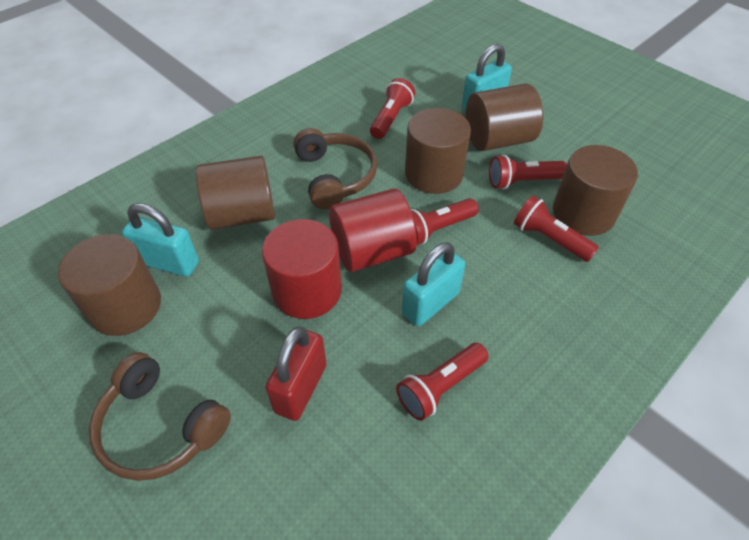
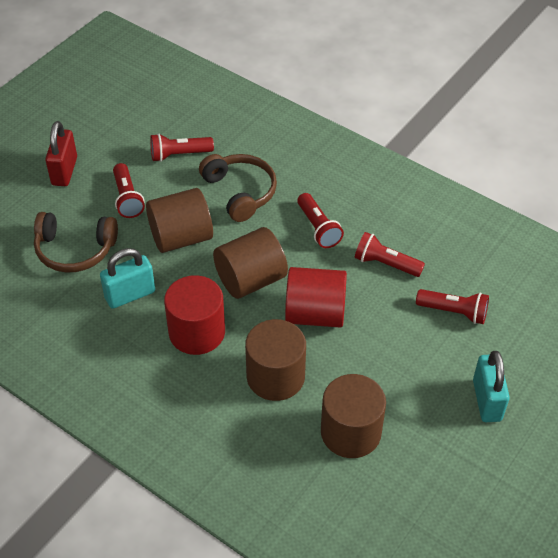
brown cylinder: [58,234,161,336] [196,156,275,230] [405,108,471,194] [466,83,543,151] [553,145,638,236] = 5 -> [146,188,213,253] [213,227,288,299] [245,319,306,401] [321,374,386,458] = 4
turquoise padlock: [122,203,199,277] [402,242,465,326] [462,44,512,111] = 3 -> [100,248,155,309] [473,351,510,422] = 2

